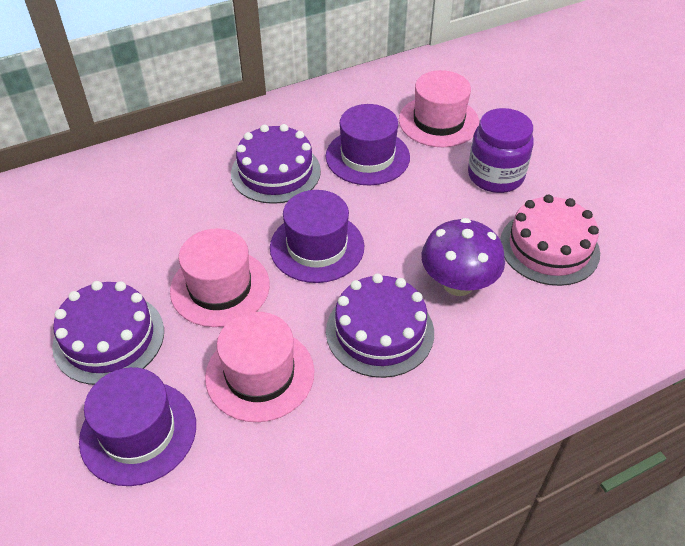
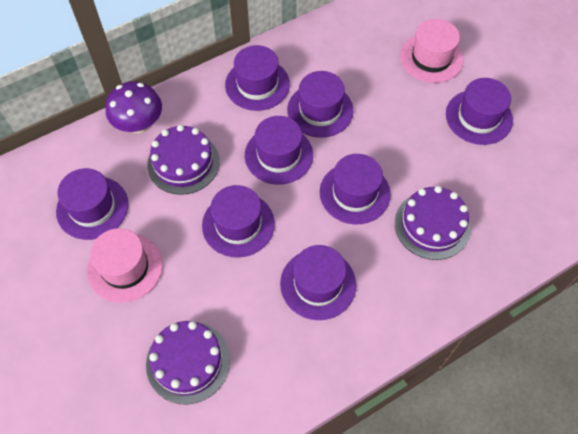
pink cake: [500,194,600,286] = 1 -> none = 0
pink hat: [170,228,270,327] [205,312,314,422] [399,70,479,147] = 3 -> [87,228,163,303] [400,19,464,83] = 2
purple hat: [79,367,196,486] [270,190,364,283] [326,104,410,185] = 3 -> [56,168,129,240] [202,185,275,258] [225,45,290,111] [245,116,313,185] [280,245,356,320] [287,71,354,138] [320,154,391,225] [446,78,513,145] = 8
purple jar: [468,108,534,193] = 1 -> none = 0

